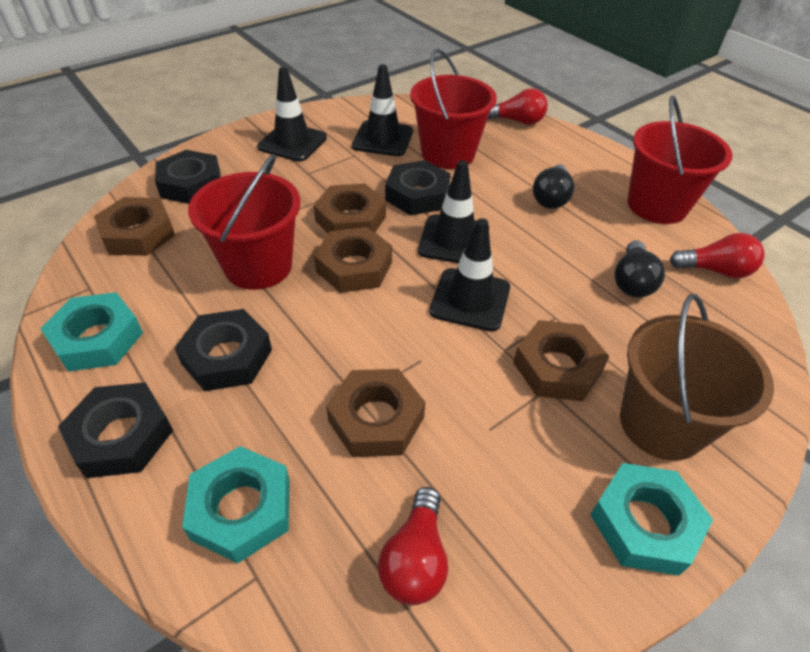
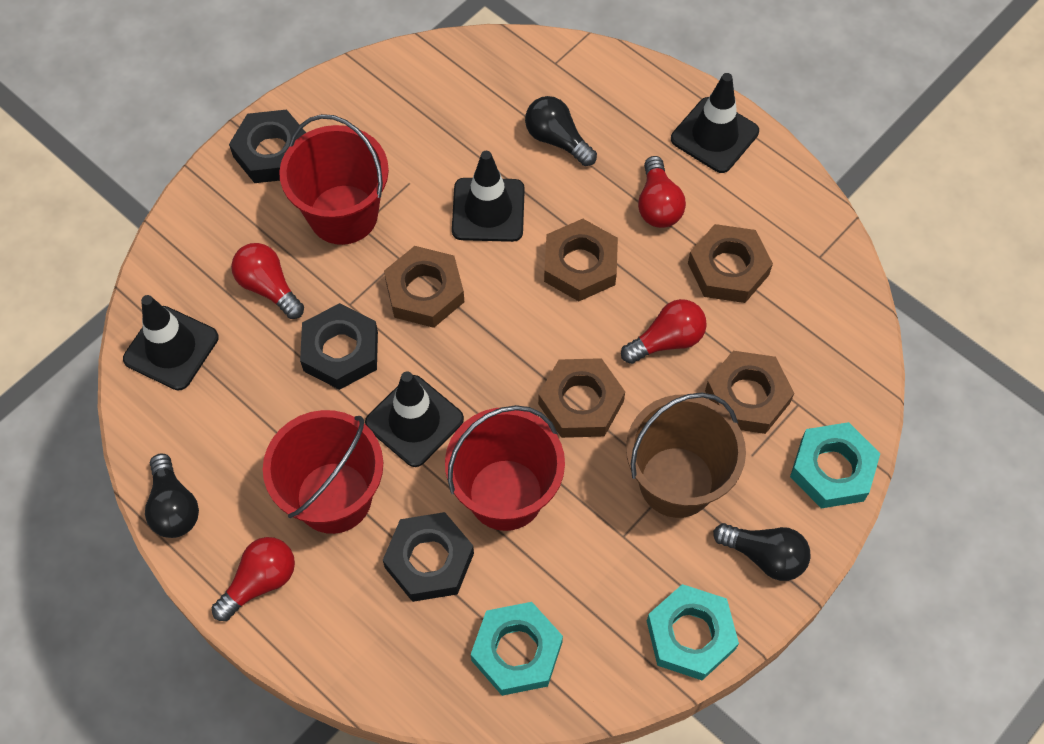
black light bulb: [533,165,575,209] [614,240,665,297] = 2 -> [145,454,199,538] [525,96,597,166] [713,523,811,581] = 3
black nut: [58,382,173,478] [155,150,221,204] [175,309,272,391] [385,160,451,216] = 4 -> [229,110,306,183] [300,303,378,390] [383,512,474,602] = 3
red light bulb: [378,487,448,605] [487,88,548,125] [670,233,765,278] = 3 -> [212,537,295,621] [231,243,304,319] [621,299,707,364] [638,156,686,228] = 4

